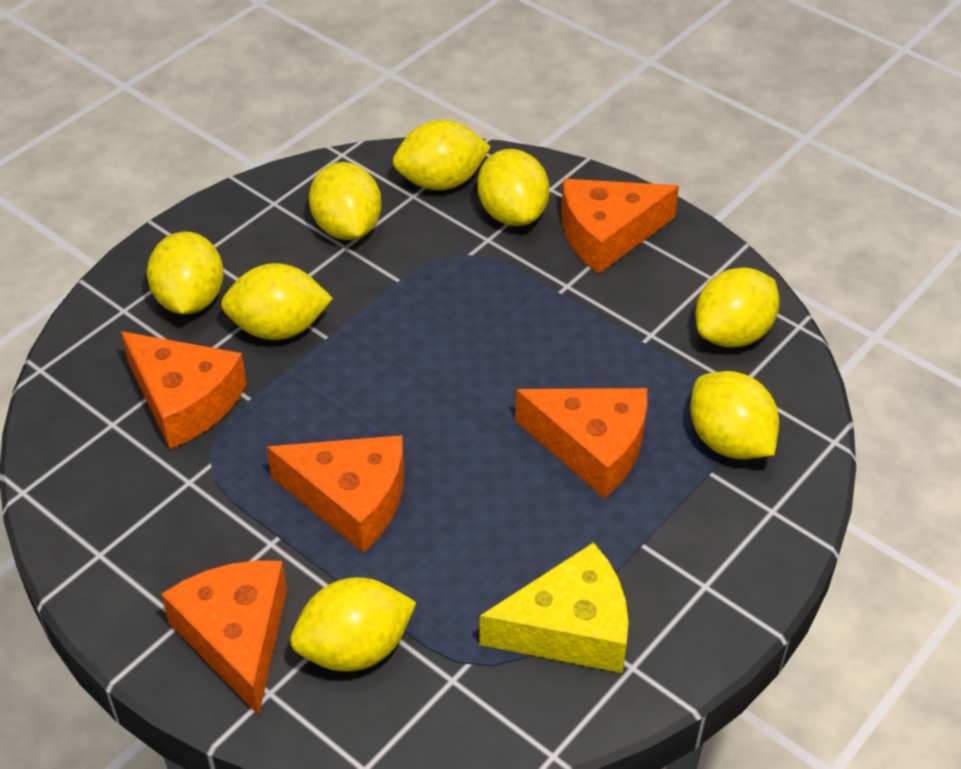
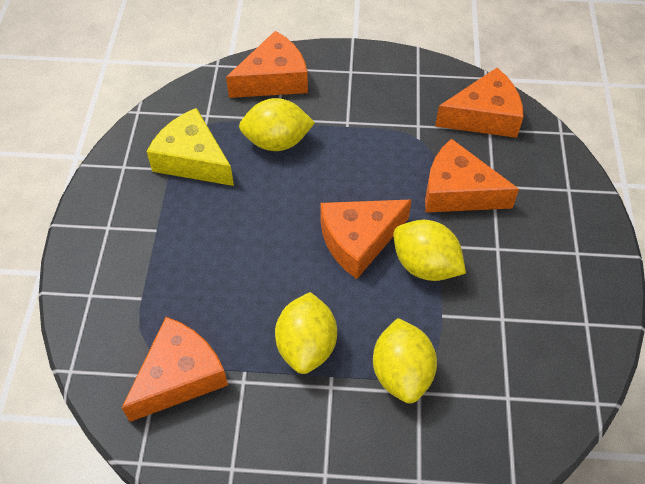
yellow lemon: [147,232,224,314] [221,263,333,340] [290,578,417,671] [309,162,382,240] [393,120,491,190] [477,149,549,226] [690,371,779,459] [695,267,780,347] = 8 -> [239,98,315,151] [275,292,337,374] [373,318,437,403] [393,220,466,281] = 4

